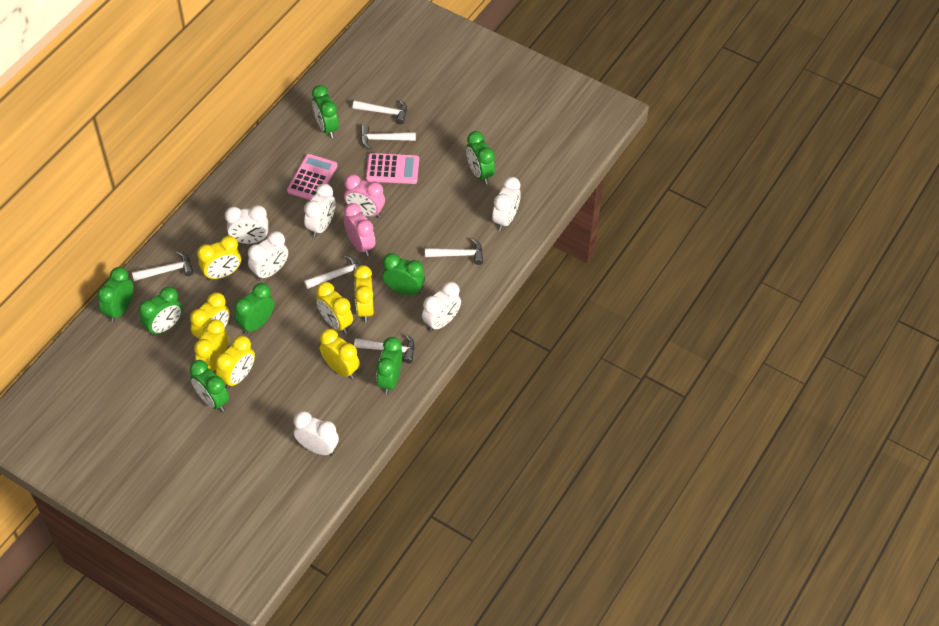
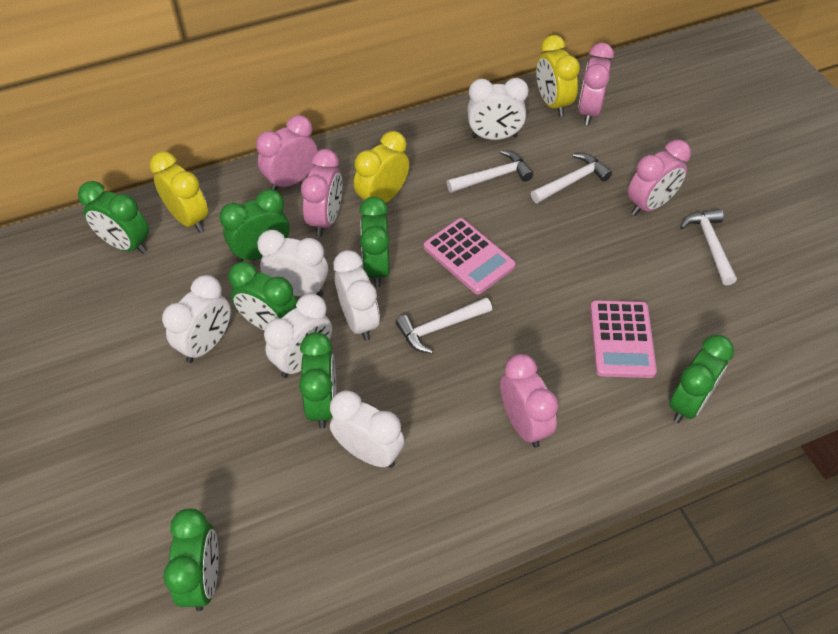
green clock: [97,267,134,322] [139,287,183,336] [189,360,229,412] [234,283,274,335] [312,85,339,138] [376,337,403,394] [382,253,425,296] [466,131,495,184] = 8 -> [78,181,149,254] [163,508,219,611] [219,189,290,262] [228,261,297,330] [299,332,337,429] [359,197,390,287] [669,335,734,423] = 7
pink clock: [344,174,385,218] [344,203,375,256] = 2 -> [256,115,317,191] [301,149,342,237] [500,354,559,448] [578,43,614,125] [628,140,691,216] = 5
white hammer: [132,251,194,281] [304,255,360,289] [353,99,407,124] [354,334,415,363] [361,125,416,150] [425,238,483,265] = 6 -> [396,297,492,354] [447,150,533,193] [531,153,612,203] [680,209,737,285] = 4
yellow clock: [190,292,230,339] [194,319,228,371] [197,236,241,280] [215,336,255,389] [316,282,353,334] [320,329,360,379] [354,265,374,322] = 7 -> [150,152,208,232] [354,131,409,203] [536,35,580,117] = 3

